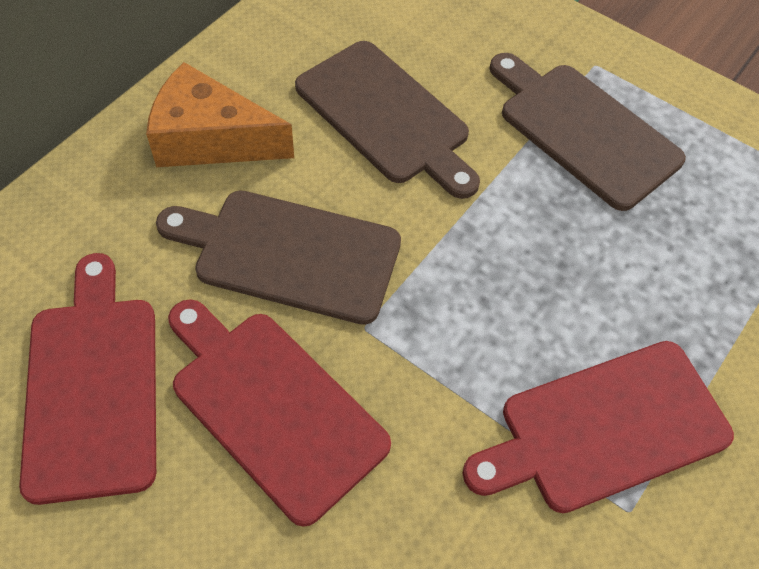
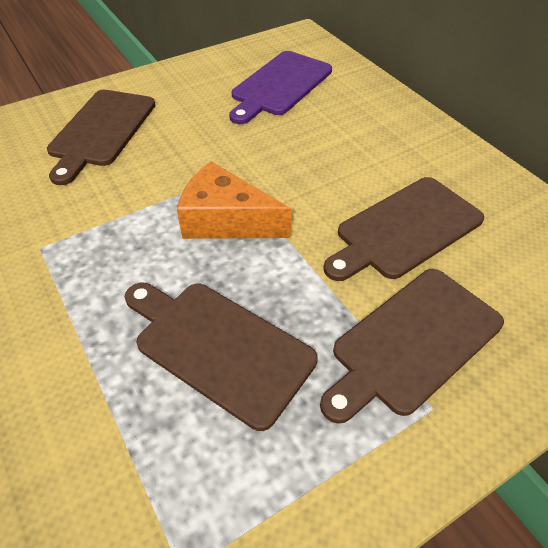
brown cutting board: [156,190,401,325] [295,41,480,199] [489,53,686,211] = 3 -> [47,90,155,185] [125,283,318,431] [320,269,504,424] [323,177,484,281] = 4
purple cutting board: none = 0 -> [229,51,332,124] = 1
red cutting board: [19,253,156,505] [168,299,391,527] [462,341,734,513] = 3 -> none = 0

